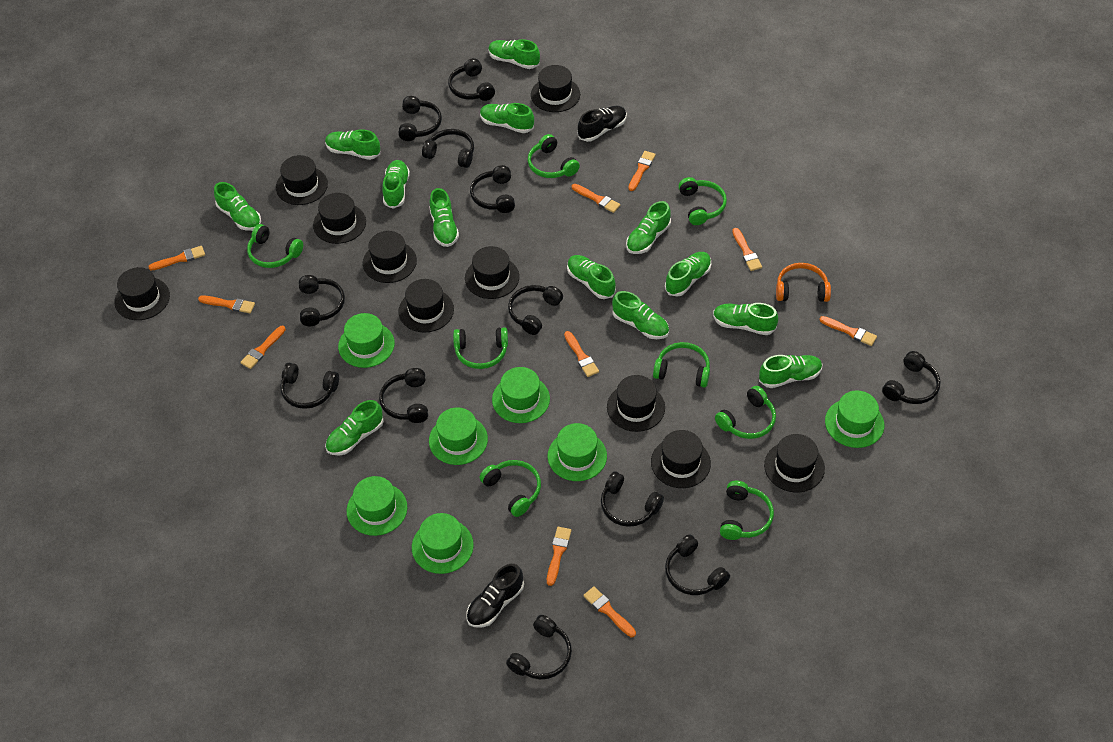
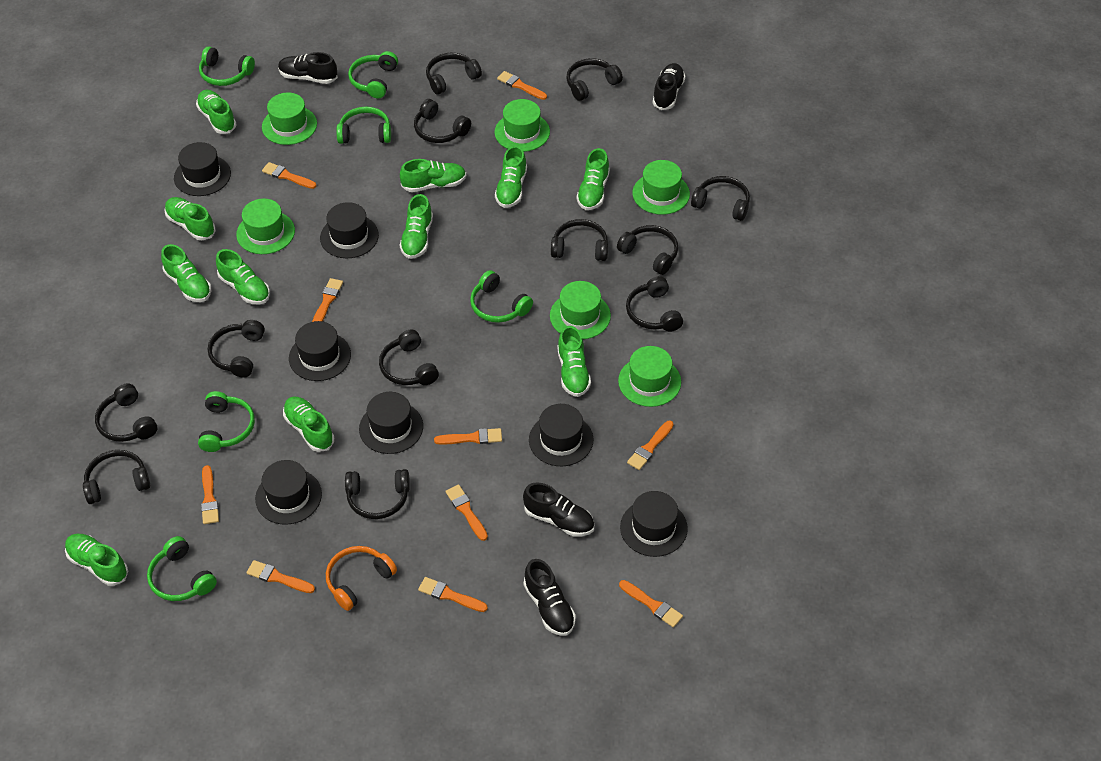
black hat: [114,267,170,320] [276,155,328,205] [313,193,366,244] [363,231,417,283] [399,279,454,333] [465,246,519,299] [531,65,580,112] [607,375,665,432] [651,430,711,488] [764,434,825,493] = 10 -> [174,142,231,196] [255,460,322,525] [289,321,351,381] [320,202,379,258] [359,392,423,454] [529,404,593,466] [620,491,688,557] = 7
black shoe: [466,564,524,628] [577,106,627,142] = 2 -> [278,52,338,84] [523,483,595,537] [524,559,576,636] [653,63,685,110] = 4
green hat: [338,313,395,368] [347,476,407,536] [412,513,474,574] [429,407,488,465] [492,367,550,423] [547,423,607,481] [825,390,884,448] = 7 -> [236,199,295,254] [262,93,317,145] [495,99,550,152] [550,281,611,339] [618,346,681,407] [632,160,690,215] = 6
green headphones: [247,224,303,268] [453,327,508,369] [479,460,541,517] [528,134,580,178] [653,342,710,388] [678,177,727,225] [715,386,776,439] [720,481,774,540] = 8 -> [147,536,217,601] [198,391,255,452] [199,46,255,86] [336,107,391,144] [348,51,398,98] [470,270,533,323] = 6
green shoe: [214,182,261,231] [325,129,380,160] [325,400,384,456] [382,160,410,209] [429,188,459,247] [480,103,534,133] [488,39,540,69] [567,255,616,299] [612,291,669,339] [626,201,671,254] [665,252,712,297] [713,303,778,335] [759,355,822,388] = 13 -> [65,534,128,586] [161,244,211,302] [165,197,216,240] [196,90,237,134] [216,249,270,304] [283,397,334,452] [400,159,466,192] [400,194,433,259] [495,146,527,208] [557,326,591,397] [577,148,610,210] = 11

